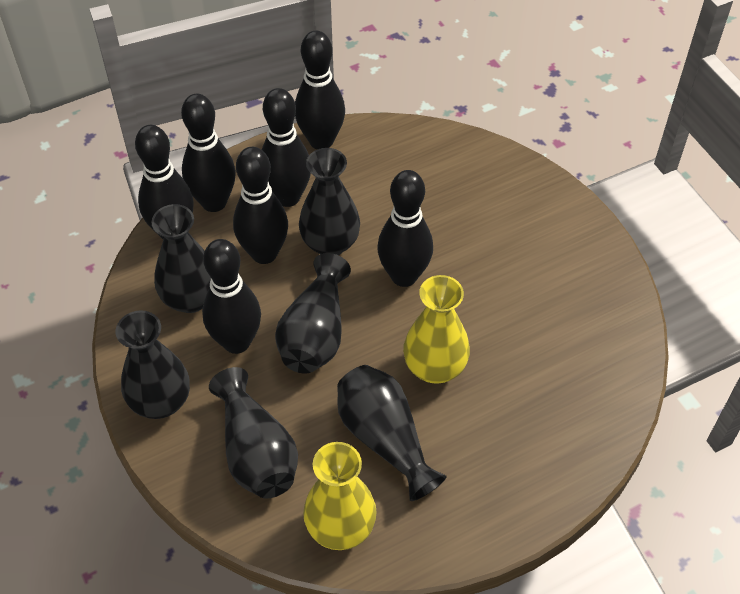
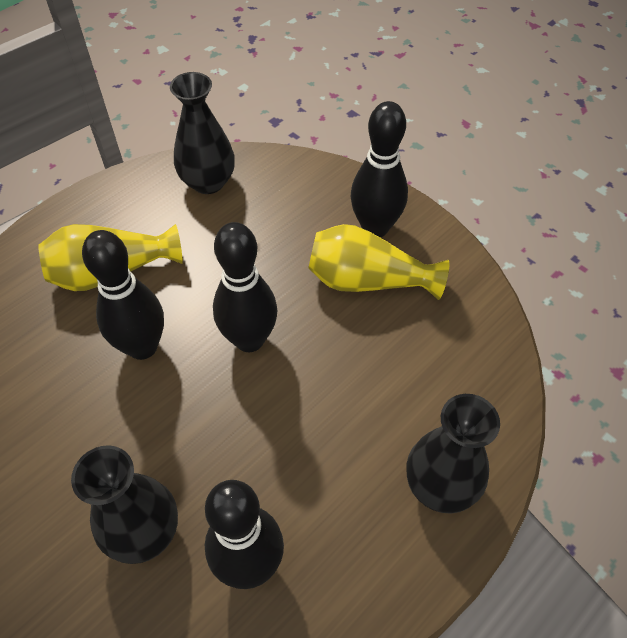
black bowling pin: [135,125,194,239] [181,94,236,212] [202,239,261,354] [233,147,288,264] [262,88,311,207] [295,31,345,150] [377,170,433,287] = 7 -> [82,230,164,360] [205,480,284,589] [213,222,278,352] [351,101,408,237] = 4
black vase: [116,310,190,419] [152,204,211,313] [209,367,298,499] [275,253,351,374] [299,148,360,255] [337,365,447,501] = 6 -> [71,445,178,564] [170,72,235,194] [407,394,500,513] = 3

